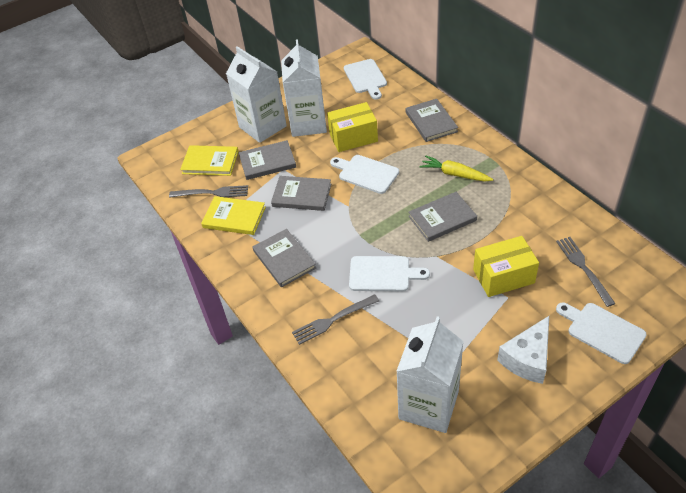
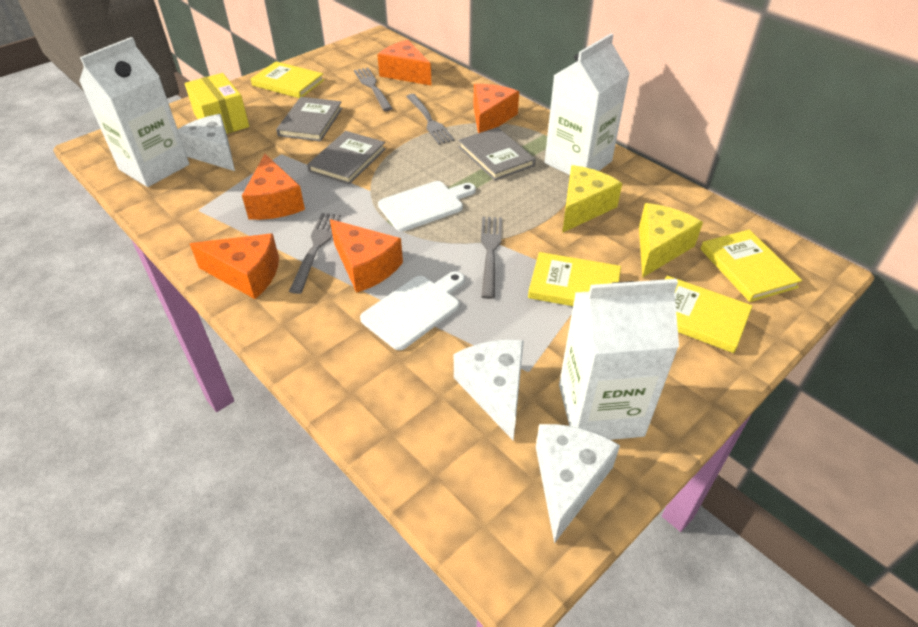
grey book: [239,140,296,180] [252,229,316,287] [271,176,331,211] [406,99,458,142] [408,192,477,242] = 5 -> [276,97,342,141] [307,131,386,184] [458,127,536,180] = 3
grey fork: [169,185,248,198] [292,294,379,345] [556,237,616,307] = 3 -> [289,213,341,294] [354,68,393,111] [406,94,454,144] [481,217,502,299] = 4
orange cheese: none = 0 -> [190,233,279,299] [242,154,305,220] [330,219,403,293] [378,40,431,85] [473,84,519,133] = 5
white cheese: [497,316,549,384] = 1 -> [178,114,235,171] [454,340,524,440] [536,424,620,543] = 3
white cutting board: [330,155,399,194] [344,59,387,100] [349,256,430,291] [556,303,647,364] = 4 -> [360,271,465,350] [378,181,476,232] = 2
yellow book: [180,145,239,176] [201,196,266,235] = 2 -> [251,61,324,98] [528,252,621,306] [665,276,752,353] [700,230,802,302] = 4
yellow box: [327,102,378,152] [473,236,539,297] = 2 -> [185,73,249,134] = 1
yellow carrot: [419,156,493,182] = 1 -> none = 0
yellow cheese: none = 0 -> [562,165,622,233] [639,203,703,278] = 2

